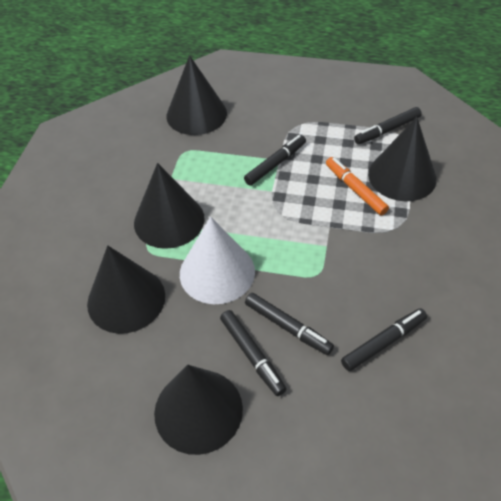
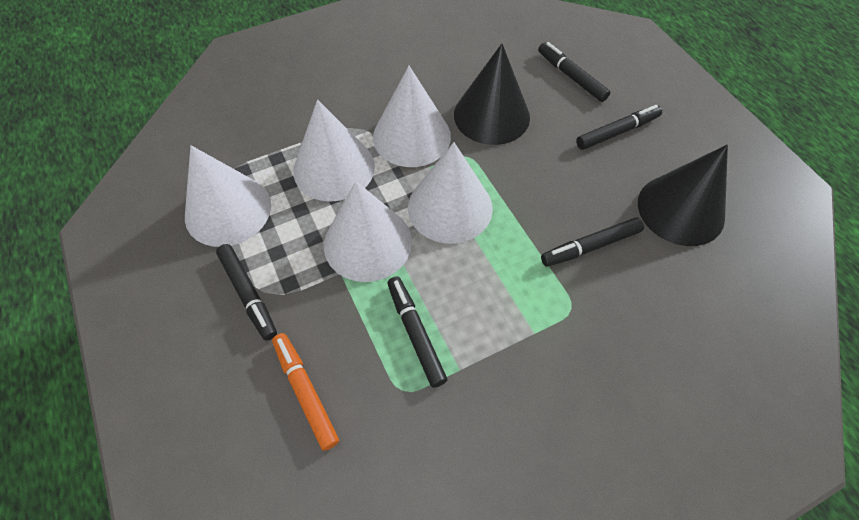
black cone: [87,245,165,334] [134,163,205,249] [154,365,243,455] [167,55,227,135] [368,117,437,201] = 5 -> [454,43,530,145] [638,145,728,246] = 2
white cone: [180,217,255,304] = 1 -> [185,145,271,247] [293,99,375,202] [324,181,412,282] [373,66,451,167] [408,142,493,244] = 5

